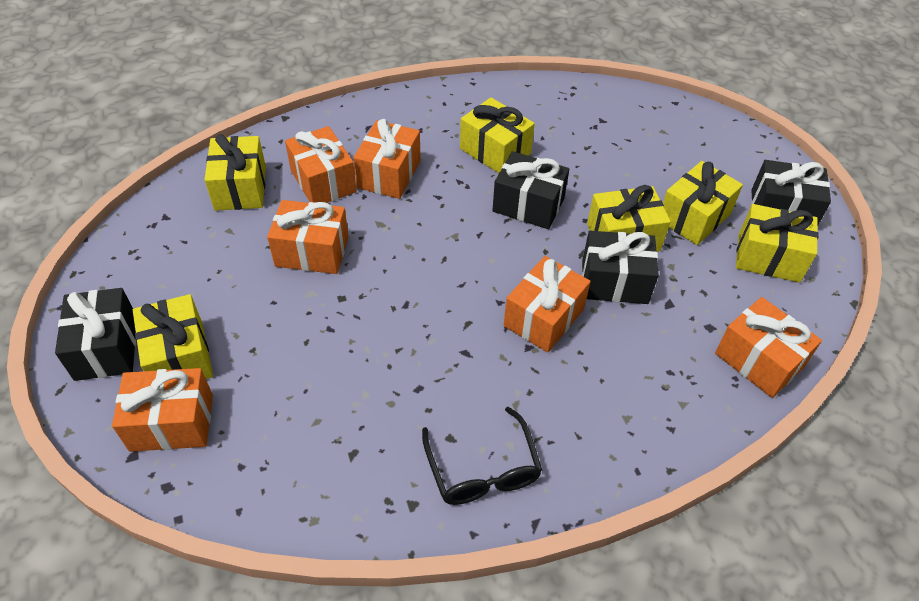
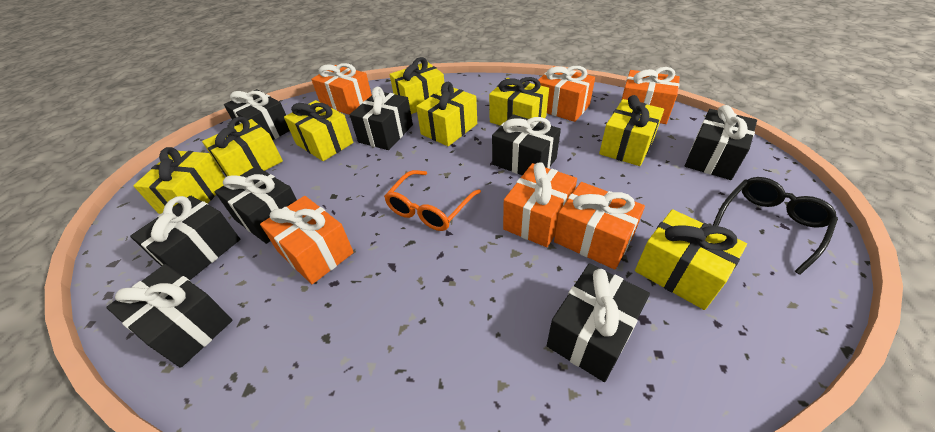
black gift: [55,288,136,381] [492,151,569,229] [582,231,659,304] [751,160,831,225] = 4 -> [106,264,233,368] [130,196,240,280] [215,166,297,244] [224,89,290,140] [350,87,413,150] [492,114,561,175] [547,263,650,382] [685,105,757,180] = 8
orange glasses: none = 0 -> [384,170,481,231] = 1
yellow gift: [133,294,213,379] [205,134,266,211] [460,98,535,173] [587,185,671,252] [663,161,743,245] [736,204,818,283] = 6 -> [133,147,226,214] [202,117,283,177] [284,100,353,161] [389,57,444,114] [416,82,477,146] [489,77,549,126] [599,95,664,166] [635,209,747,310] = 8

